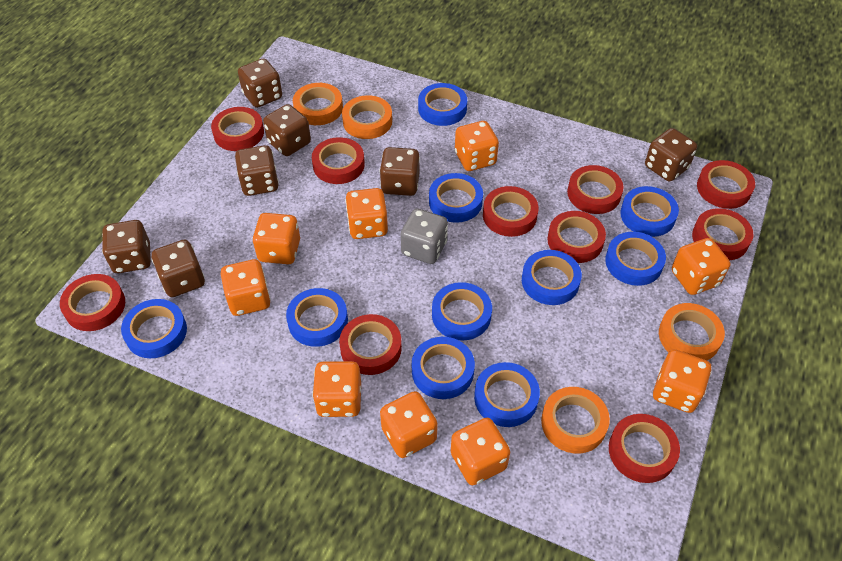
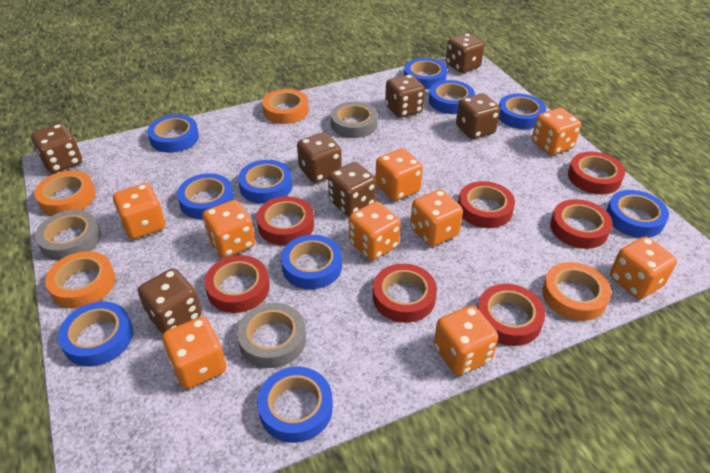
grey dice: [401,208,448,264] = 1 -> none = 0
grey tape: none = 0 -> [35,210,101,261] [237,303,306,368] [331,102,378,138] = 3
red tape: [60,274,125,331] [211,107,264,151] [312,137,365,184] [339,314,402,375] [483,186,539,237] [547,211,606,263] [567,165,624,214] [609,414,680,483] [692,208,754,260] [697,160,755,209] = 10 -> [204,255,270,313] [257,196,314,245] [373,264,437,323] [458,181,515,228] [477,284,545,346] [550,199,613,249] [568,152,625,194] = 7

